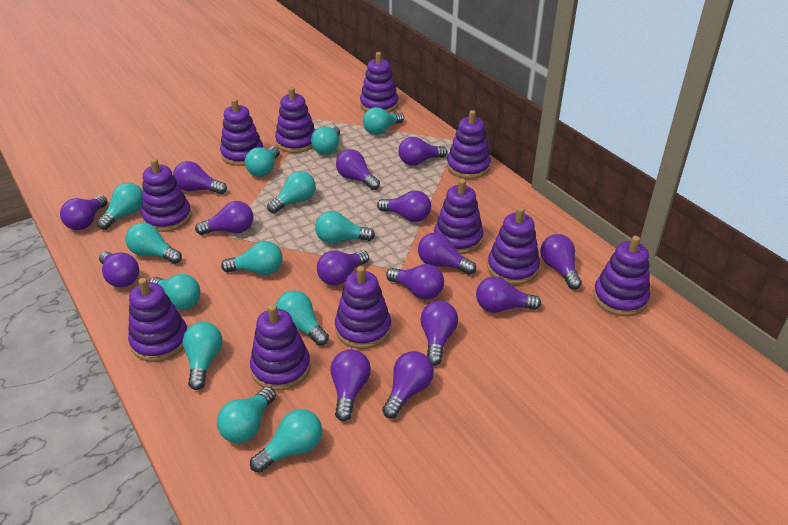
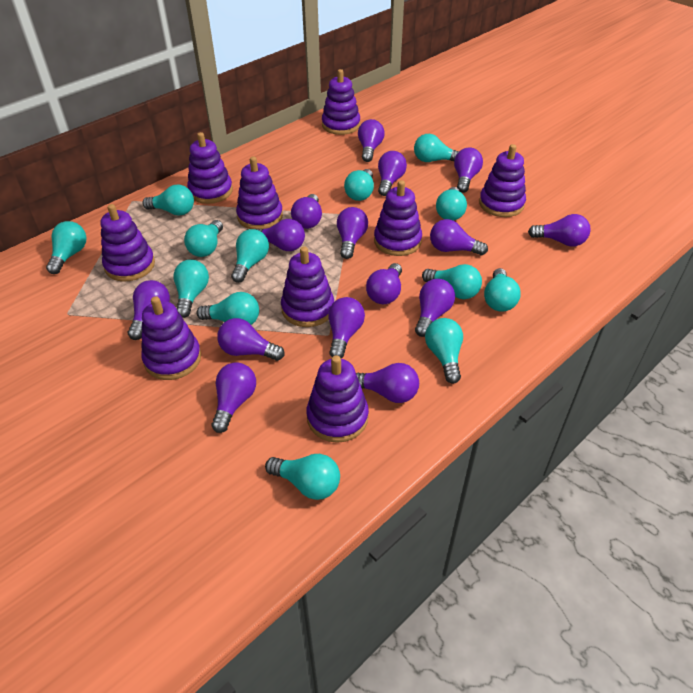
purple stacking toy: [128,278,187,362] [142,158,192,232] [220,98,263,166] [250,304,311,391] [275,87,315,153] [335,266,391,349] [360,52,398,113] [434,179,483,254] [447,110,491,179] [487,207,540,285] [593,236,650,316] = 11 -> [100,204,155,282] [141,296,201,380] [187,132,233,204] [236,156,283,229] [281,247,334,327] [306,355,369,443] [322,69,360,135] [374,180,422,256] [479,144,526,217] = 9

